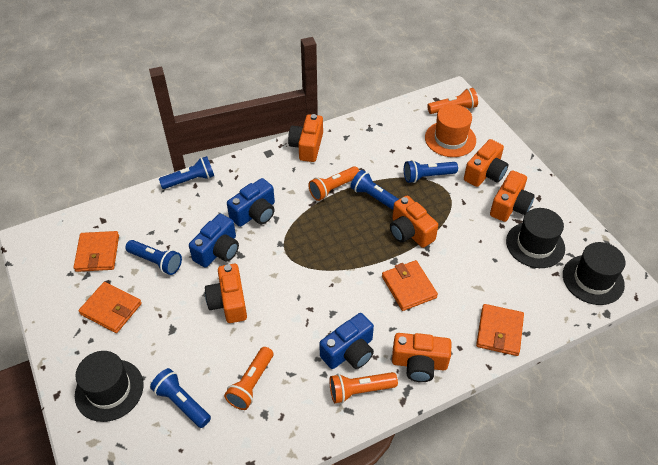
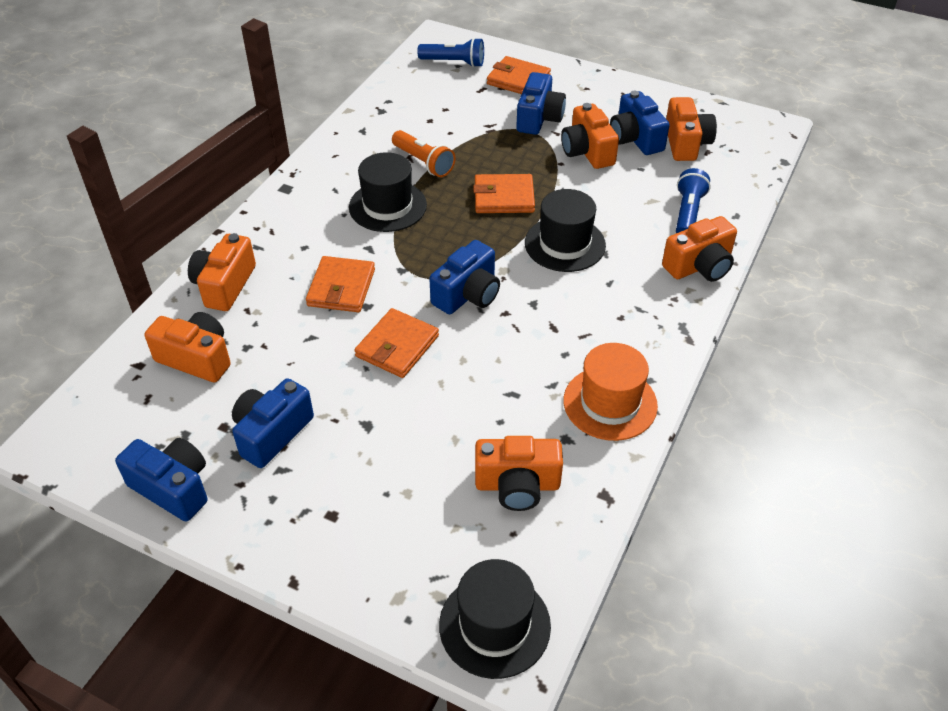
blue camera: [189,214,239,268] [227,178,275,227] [319,313,374,369] = 3 -> [115,438,207,522] [232,378,314,468] [429,240,500,314] [516,72,566,135] [610,91,670,155] = 5
blue flashlight: [125,240,182,275] [150,368,211,428] [159,156,214,189] [350,170,399,210] [404,160,458,183] = 5 -> [417,38,484,67] [676,168,711,233] = 2
orange flashlight: [224,347,273,410] [308,166,359,201] [329,372,398,403] [427,88,478,114] = 4 -> [392,130,456,177] = 1

